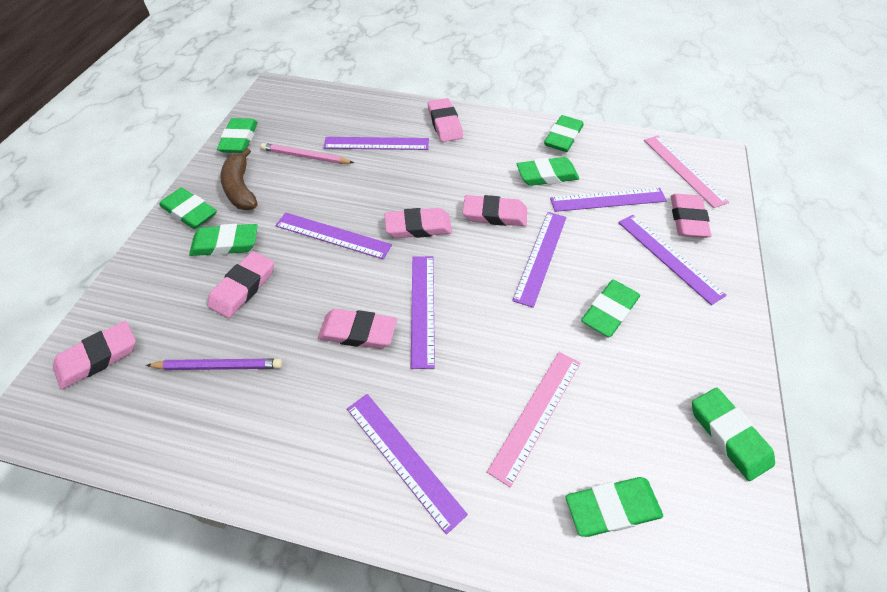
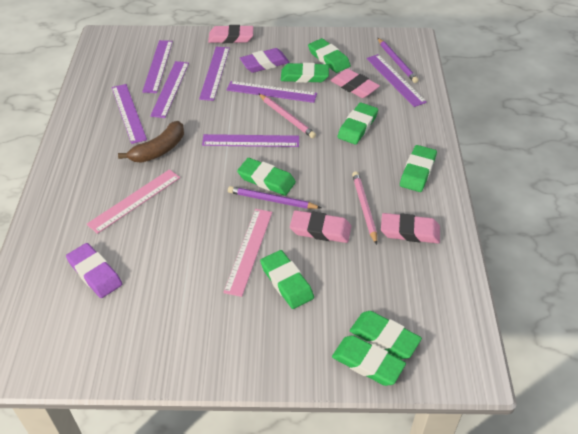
pink eraser: [53,321,136,390] [207,251,274,318] [318,309,397,349] [385,208,452,238] [428,98,463,142] [463,195,527,226] [671,194,712,238] = 7 -> [208,25,253,43] [290,210,351,243] [330,68,380,98] [381,213,440,243] = 4
pink pencil: [261,143,354,164] = 1 -> [258,93,316,138] [352,171,377,245] = 2
purple eraser: none = 0 -> [66,243,122,298] [240,48,289,73] = 2
purple pencil: [146,358,282,370] = 1 -> [228,186,321,209] [378,38,419,83] = 2

